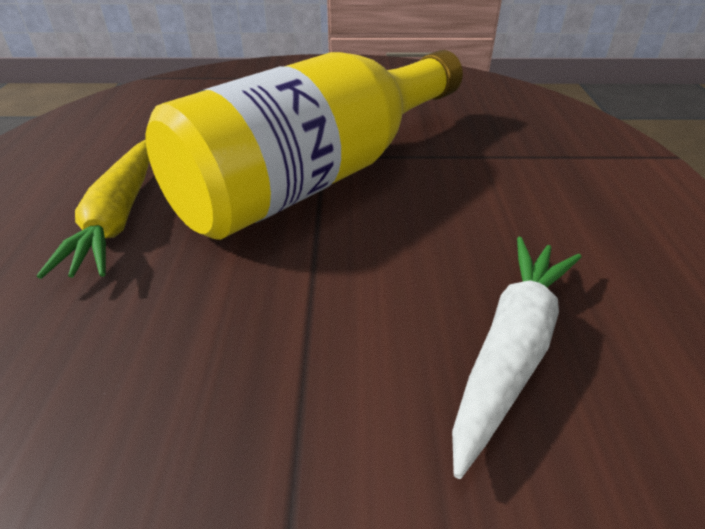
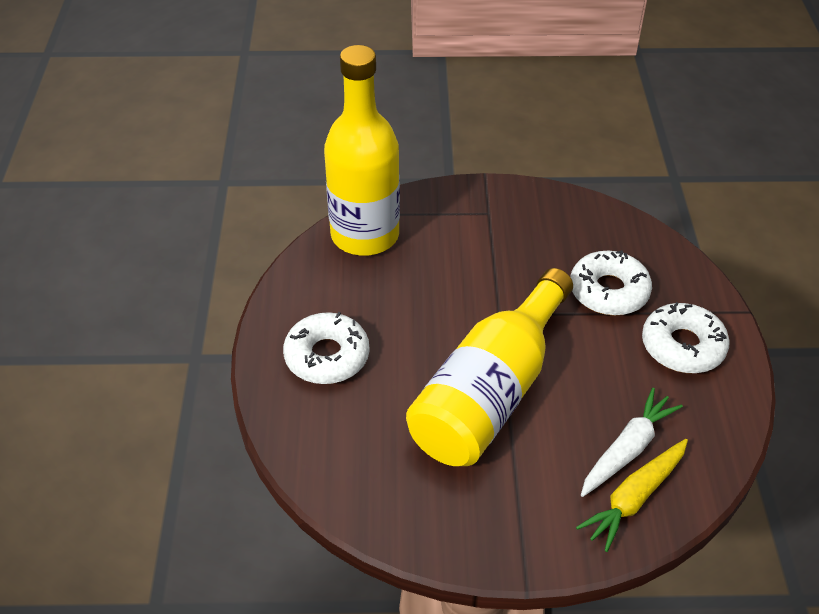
white donut: none = 0 -> [283,312,369,384] [570,250,652,316] [642,302,730,373] = 3
yellow bottle: [145,50,463,240] = 1 -> [324,45,400,256] [406,268,573,466] = 2

